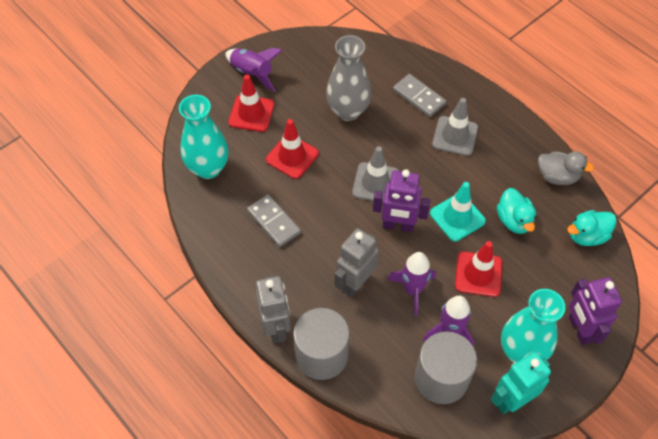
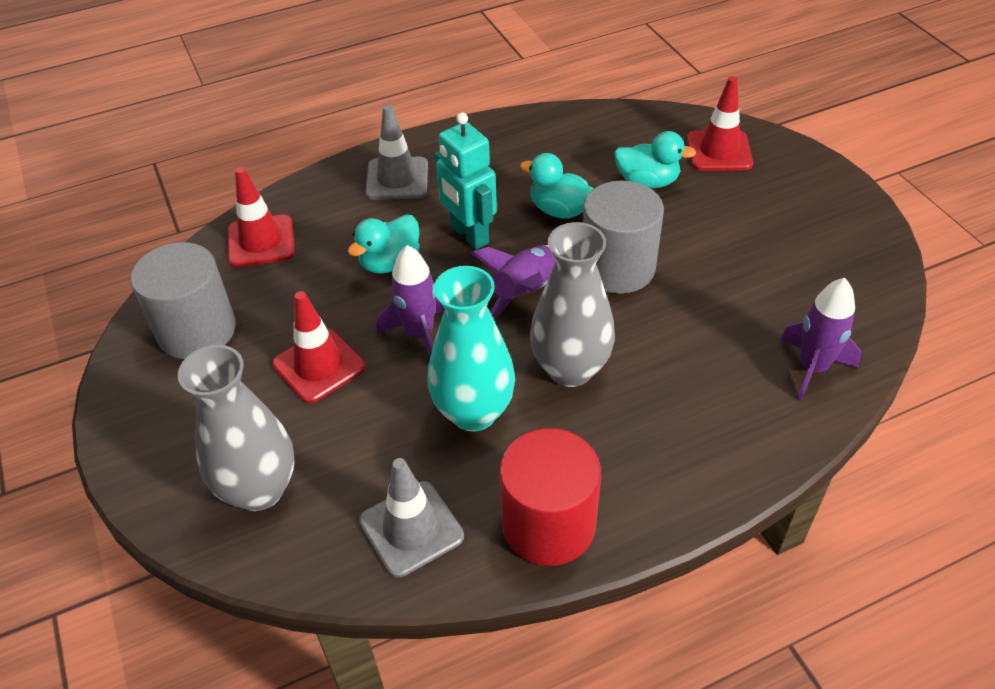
grey domino: [247,194,301,247] [393,74,446,117] = 2 -> none = 0
grey duck: [538,151,594,185] = 1 -> none = 0
grey robot: [256,276,291,344] [335,228,379,298] = 2 -> none = 0
grey vase: [326,35,371,121] = 1 -> [178,345,295,511] [530,222,615,387] = 2
purple robot: [373,169,430,232] [569,277,622,345] = 2 -> none = 0
red cylinder: none = 0 -> [500,428,601,566] = 1
turquoise duck: [497,188,536,234] [567,210,617,246] = 2 -> [348,214,420,274] [520,153,594,219] [614,131,696,188] = 3
turquoise traffic cone: [430,182,486,242] = 1 -> none = 0
turquoise vase: [179,95,229,179] [501,289,565,363] = 2 -> [428,266,515,432] = 1

